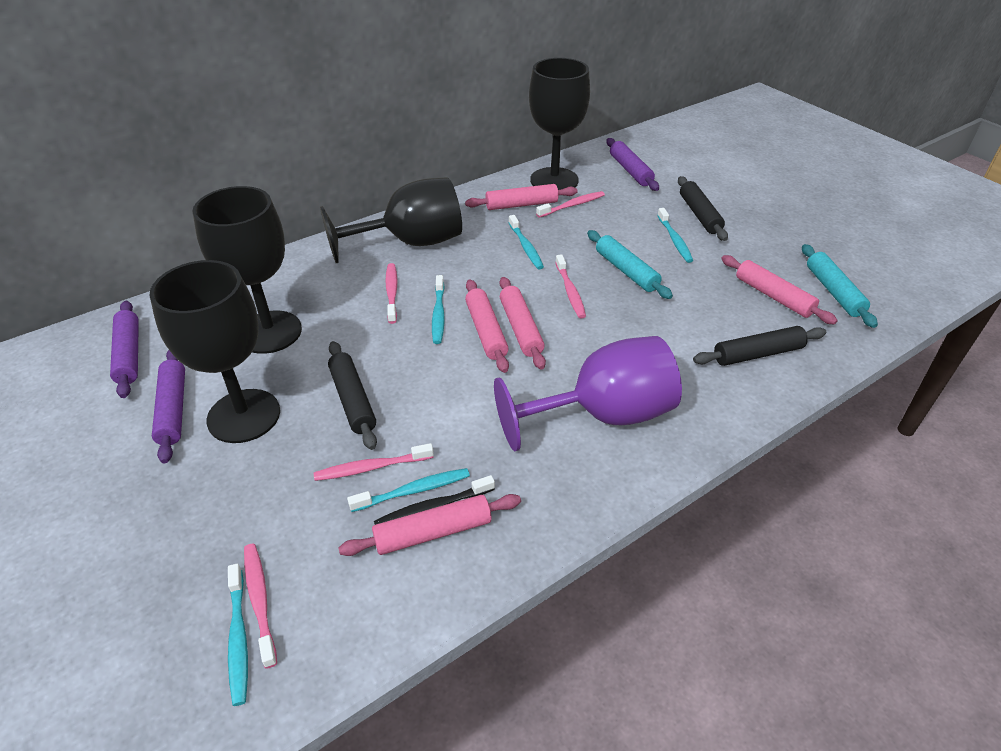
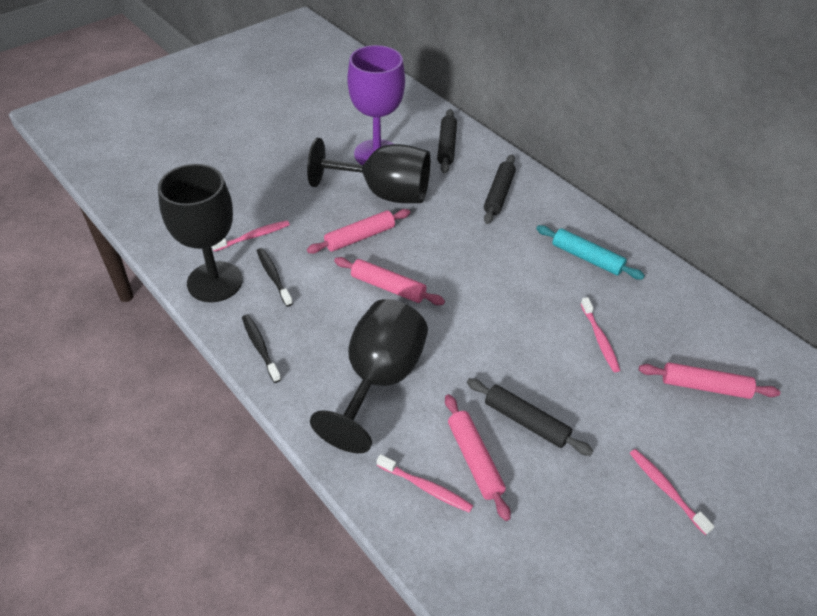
black goblet: [149,260,280,443] [192,186,302,354] [320,177,462,263] [529,58,590,190] = 4 -> [158,164,243,302] [307,138,430,203] [310,299,428,453] = 3
black toothbrush: [374,475,495,525] = 1 -> [242,314,281,383] [257,248,293,307] = 2
pink rolling pin: [338,494,521,556] [465,184,578,210] [465,279,509,373] [500,277,546,369] [721,255,838,324] = 5 -> [307,209,410,254] [334,257,445,305] [445,394,511,521] [639,362,780,399] = 4
pink toothbrush: [244,544,277,669] [314,443,434,481] [385,263,398,324] [536,191,605,218] [555,254,586,318] = 5 -> [212,220,290,252] [377,454,473,513] [581,297,620,372] [630,449,714,535] = 4
purple rolling pin: [110,301,139,398] [152,350,185,464] [606,138,659,191] = 3 -> none = 0
turquoise rolling pin: [587,230,673,299] [802,244,878,328] = 2 -> [536,225,645,279] = 1
turquoise toothbrush: [228,564,248,706] [347,468,470,512] [432,275,445,344] [509,215,544,269] [657,208,693,263] = 5 -> none = 0

